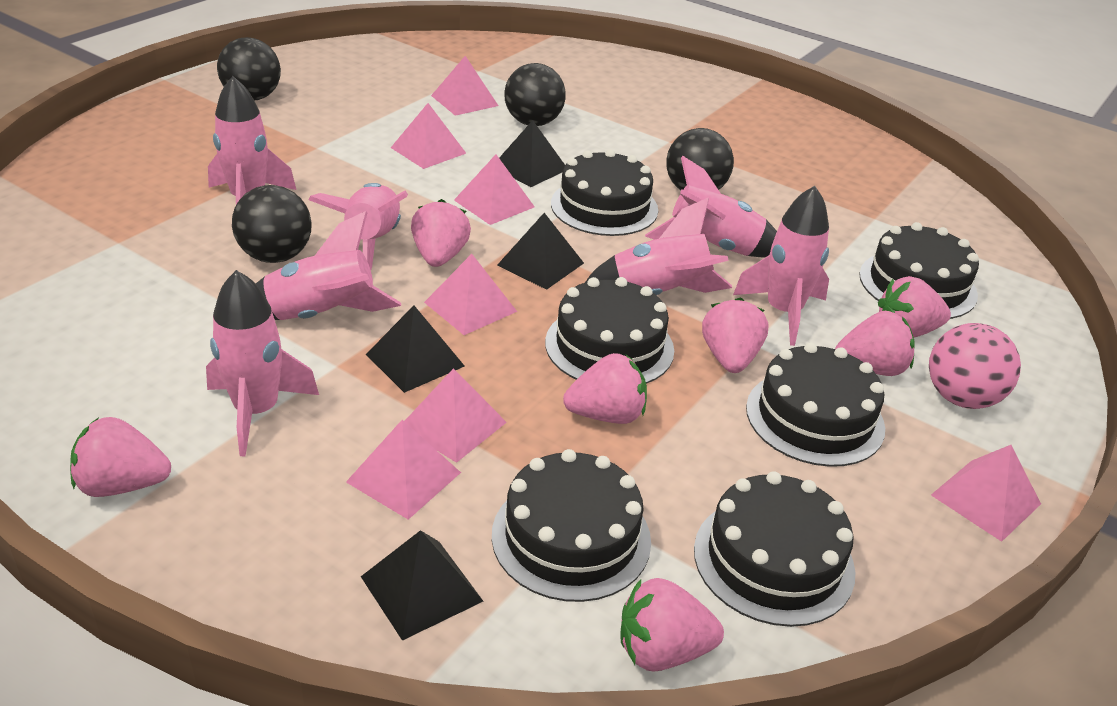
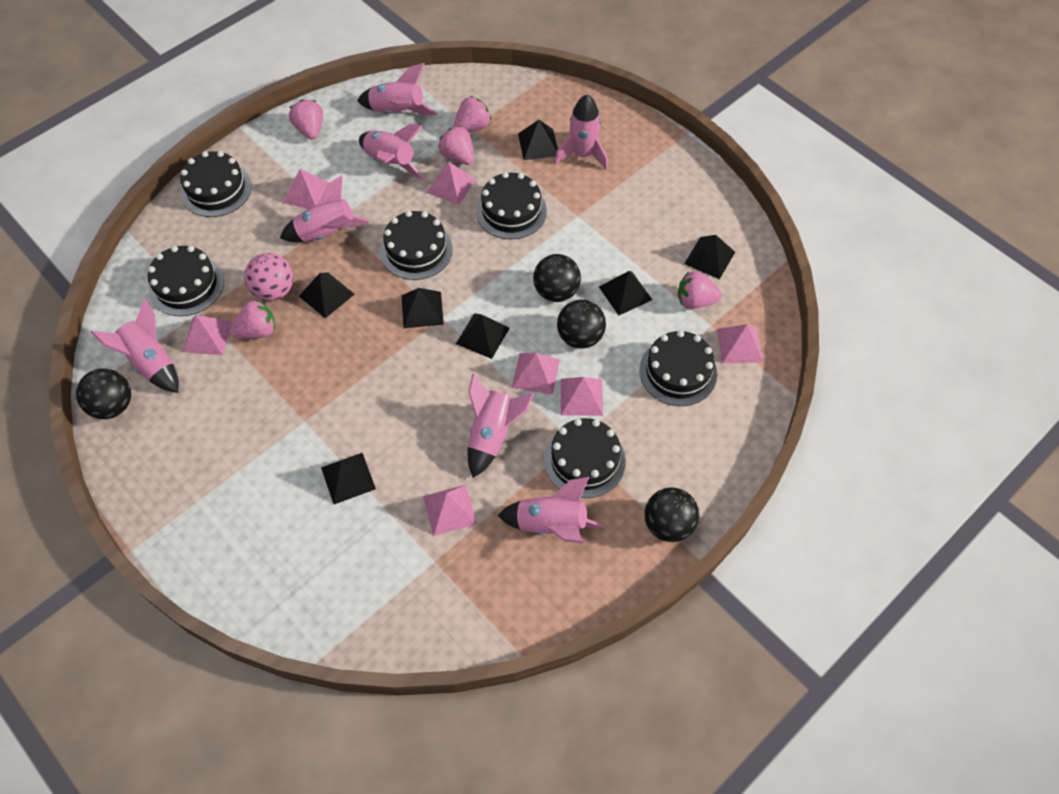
black pyramid: [361,530,483,641] [366,305,465,393] [497,213,584,290] [499,120,565,187] = 4 -> [299,273,354,318] [321,453,376,504] [402,288,444,328] [456,313,510,359] [518,120,558,160] [599,271,652,315] [684,235,735,279] = 7
pink strawberry: [70,417,171,497] [411,199,471,267] [563,353,647,424] [621,578,724,672] [702,298,768,373] [835,311,915,376] [878,276,951,338] = 7 -> [230,299,275,339] [289,100,323,140] [438,126,474,165] [454,96,491,132] [678,271,722,309] = 5

